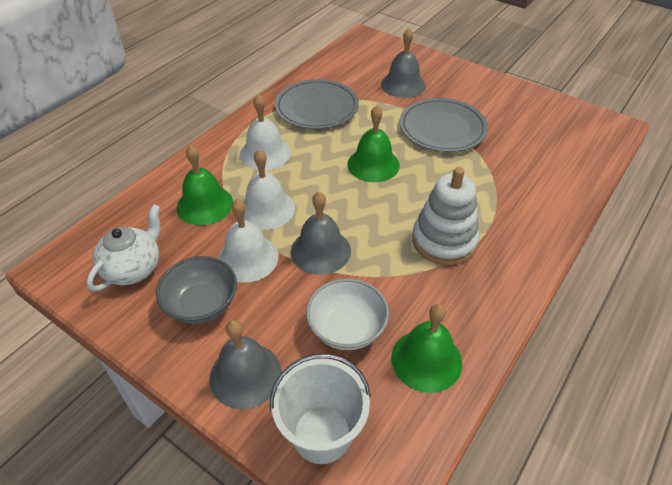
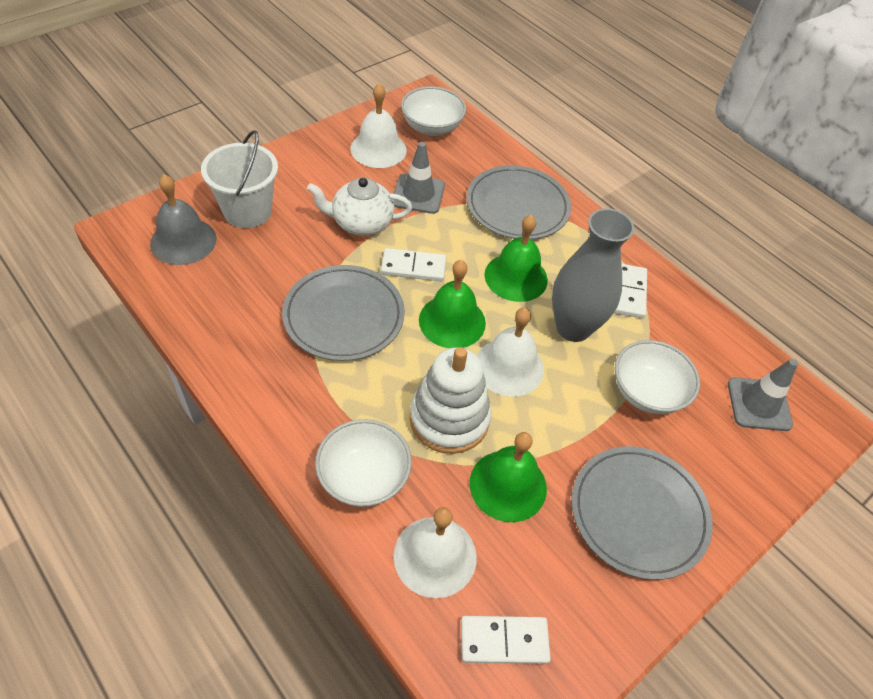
grey bell: [209,320,282,409] [291,192,351,275] [381,28,426,98] = 3 -> [150,174,217,265] = 1
grey bowl: [156,256,237,324] = 1 -> none = 0
grey plate: [275,79,359,129] [400,98,488,152] = 2 -> [282,265,405,361] [466,165,571,240] [572,446,713,580] = 3
grey traffic cone: none = 0 -> [393,142,445,214] [728,359,798,431] = 2
grey vase: none = 0 -> [552,208,634,342] = 1
white bowl: [306,278,389,350] = 1 -> [315,419,412,507] [401,86,466,136] [615,340,700,414] = 3
white domino: none = 0 -> [381,248,446,282] [461,616,551,664] [614,264,647,318] = 3

